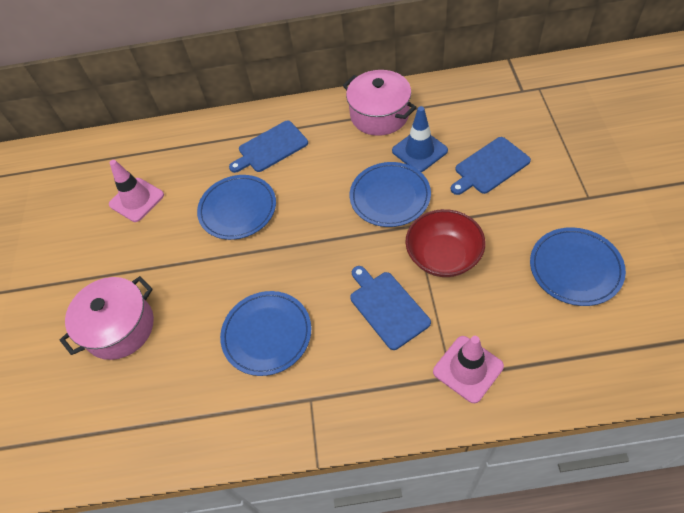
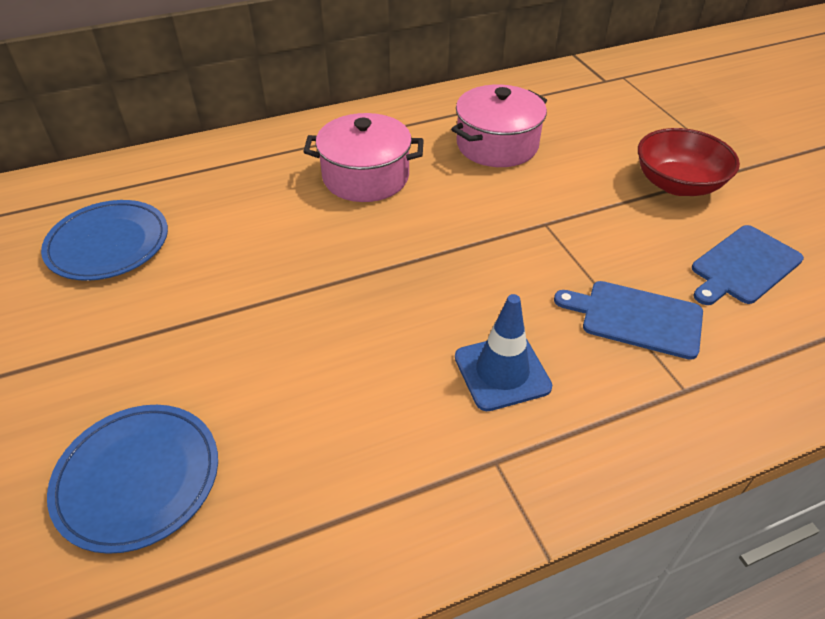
blue cutting board: [229,121,308,173] [350,266,431,350] [451,137,531,195] = 3 -> [554,281,703,360] [692,225,804,305] = 2
blue plate: [197,175,276,240] [220,291,311,376] [350,162,431,227] [530,227,626,306] = 4 -> [41,200,168,281] [47,405,218,554] = 2
pink traffic cone: [109,160,164,222] [433,336,504,403] = 2 -> none = 0

